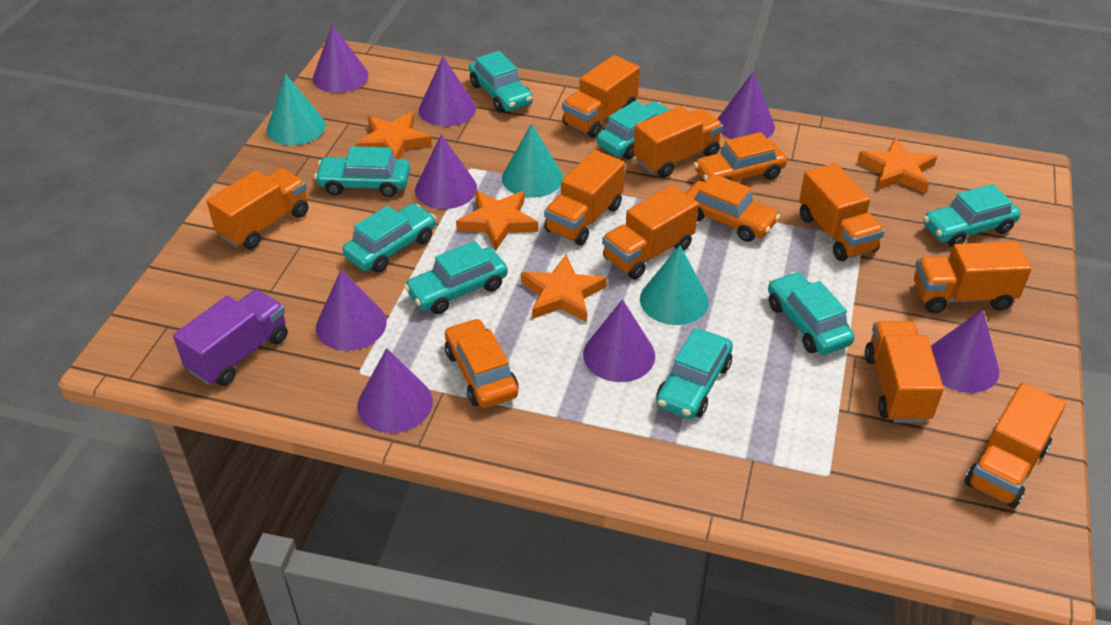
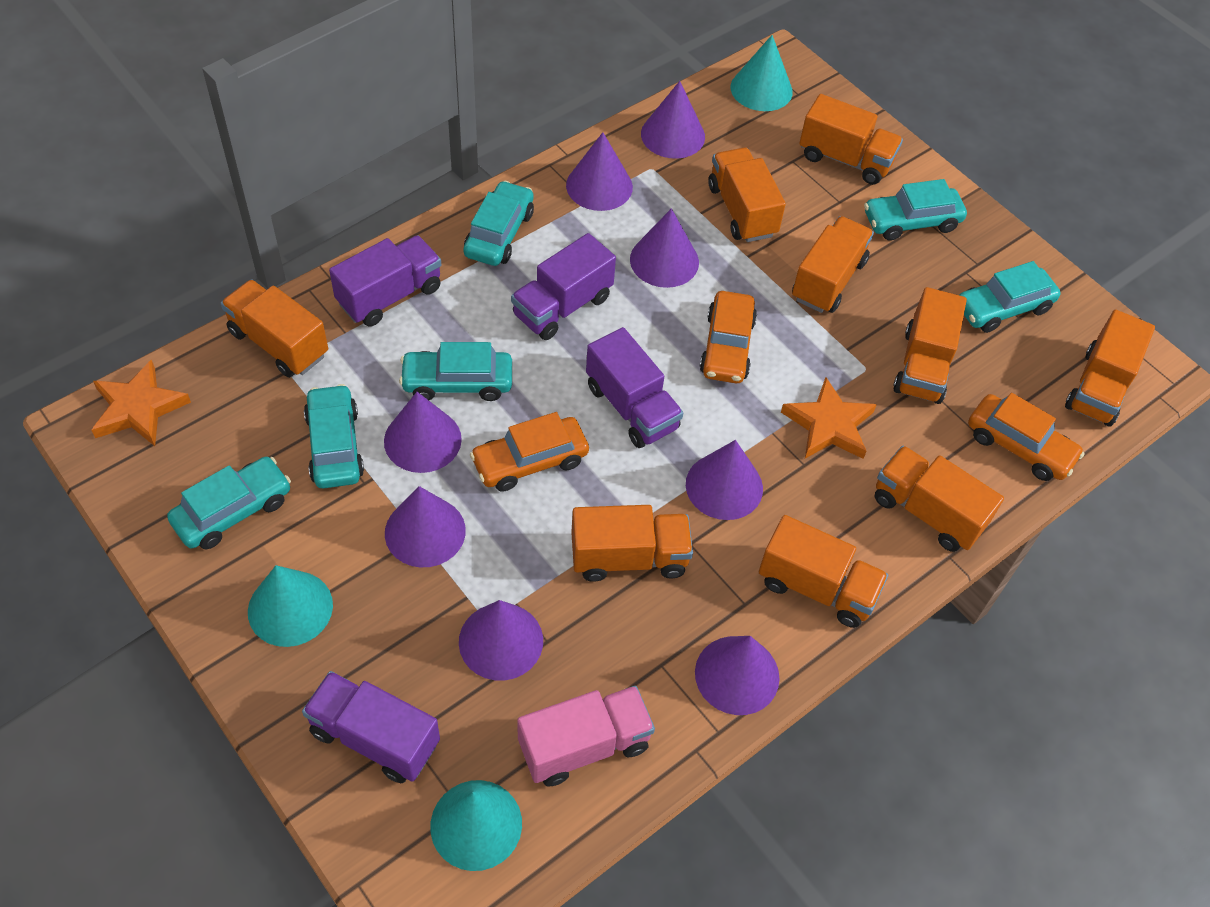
orange star: [355,112,432,159] [456,191,538,251] [521,255,607,322] [857,138,937,193] = 4 -> [92,359,191,446] [781,377,877,459] = 2
pink truck: none = 0 -> [517,686,655,787] = 1
purple truck: [173,290,288,386] = 1 -> [302,671,440,783] [329,235,441,327] [511,233,616,340] [586,327,683,448] = 4
turquoise car: [314,146,410,197] [343,204,436,272] [404,241,508,314] [469,51,533,113] [597,101,670,159] [656,328,733,419] [768,272,855,355] [923,184,1021,247] = 8 -> [167,457,291,549] [304,384,364,489] [399,342,512,401] [463,181,534,266] [864,179,967,241] [959,261,1061,333] = 6

